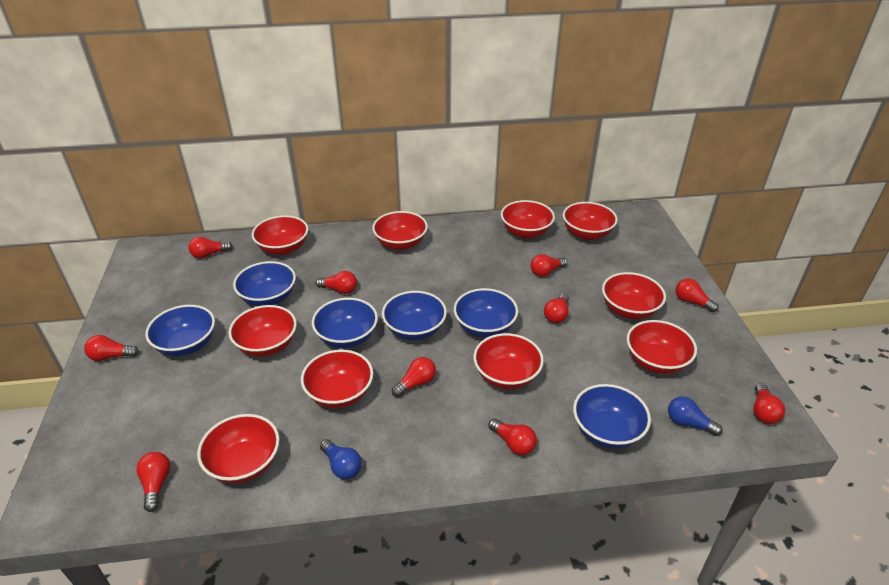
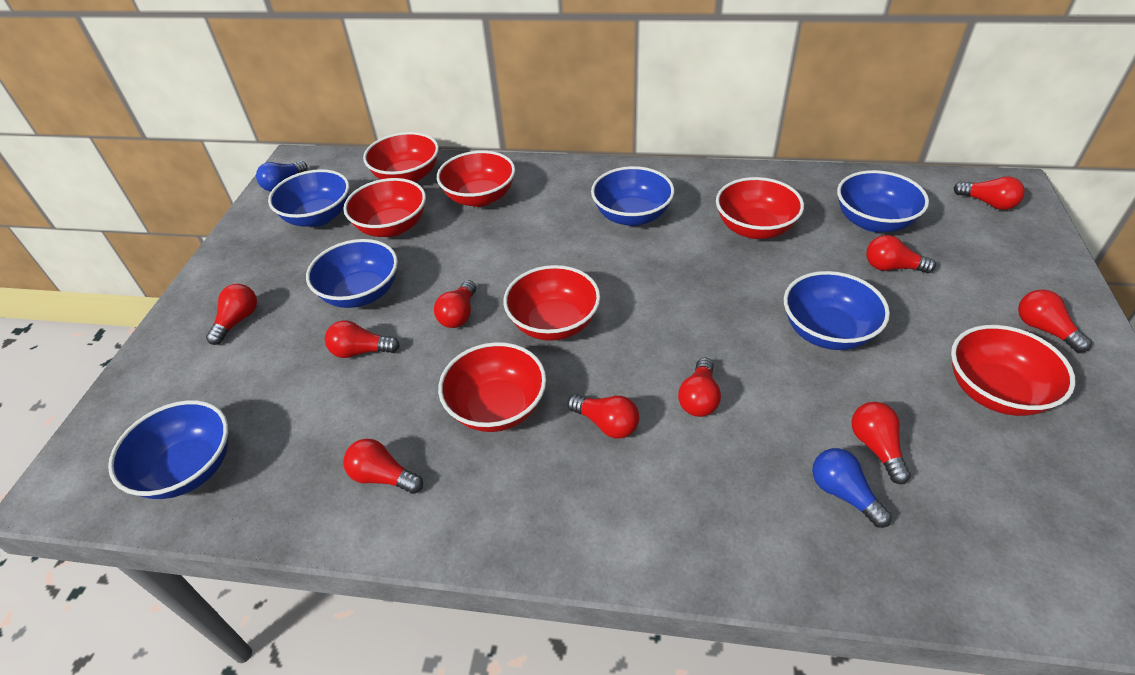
red bowl: [197,414,279,484] [229,305,297,357] [252,215,308,255] [301,350,373,408] [372,211,428,250] [473,333,544,389] [501,200,555,238] [563,202,618,240] [602,272,666,319] [627,320,697,374] = 10 -> [343,178,426,237] [363,132,439,182] [437,151,515,207] [438,342,546,432] [503,265,600,341] [716,177,804,239] [951,325,1076,416] = 7

